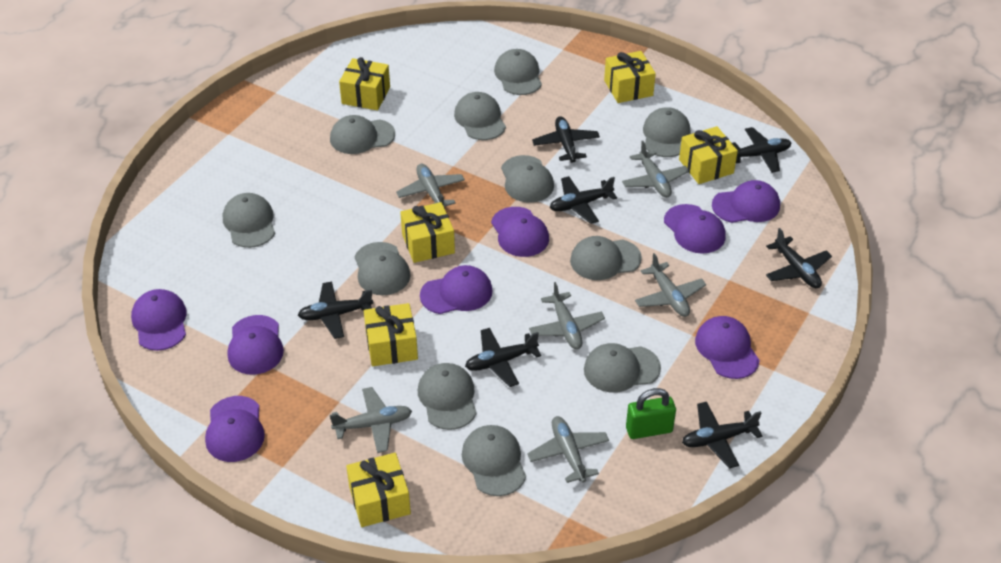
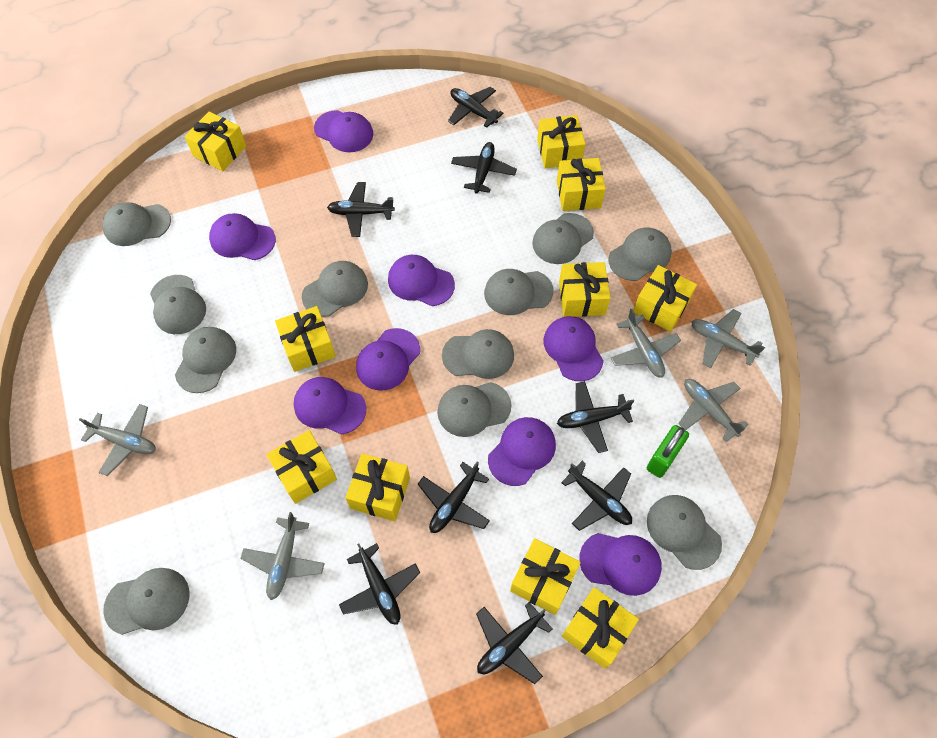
black plane: [298,282,373,339] [465,328,541,387] [532,116,600,163] [550,176,617,224] [682,402,762,469] [732,127,791,173] [766,228,832,288] = 7 -> [327,182,395,237] [339,543,420,625] [418,462,490,533] [448,87,504,128] [451,142,517,194] [476,602,552,684] [557,381,634,453] [561,461,632,531] = 8
grey plane: [330,387,412,453] [396,164,465,208] [527,416,609,483] [529,282,605,350] [622,141,689,198] [635,253,706,317] = 6 -> [79,404,156,476] [240,512,325,600] [611,308,681,378] [678,379,749,442] [691,309,765,368] = 5
yellow gift: [339,57,390,110] [346,453,411,527] [364,303,418,366] [400,202,455,263] [604,51,656,103] [679,126,738,184] = 6 -> [184,111,246,171] [266,430,337,504] [275,306,336,372] [345,453,410,521] [510,538,581,615] [537,115,586,169] [557,158,606,211] [559,262,610,317] [562,587,639,668] [633,265,697,332] = 10

